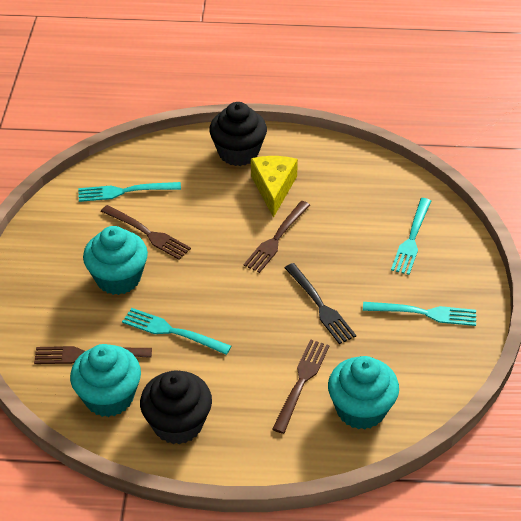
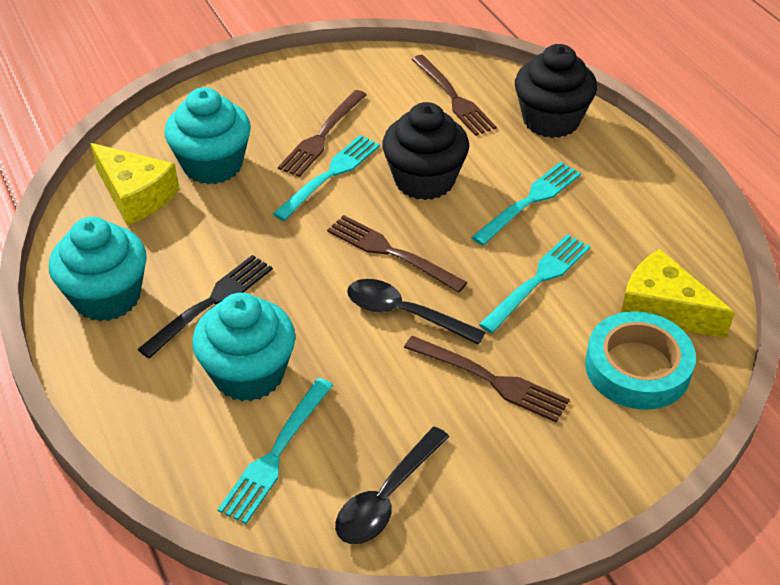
black spoon: none = 0 -> [335,427,449,544] [347,279,486,345] = 2
turquoise tape: none = 0 -> [585,311,696,410] = 1
yellow cheese: [251,156,298,218] = 1 -> [90,143,180,225] [621,249,735,339] = 2

